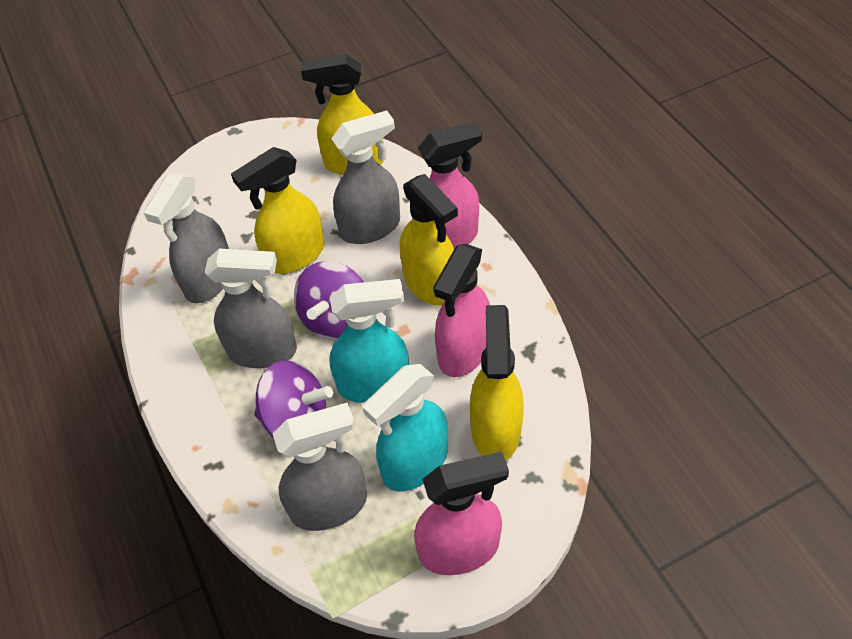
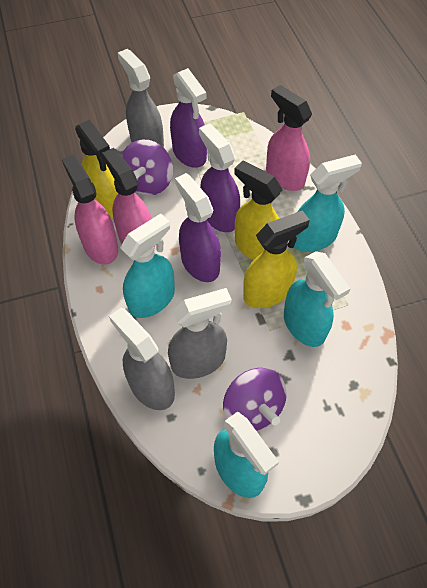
grey spray bottle: [144,173,229,303] [205,249,297,368] [273,403,367,531] [331,111,400,244] = 4 -> [109,308,175,410] [118,49,164,148] [168,288,232,379] = 3
purple spray bottle: none = 0 -> [170,68,207,168] [175,173,221,282] [199,123,240,232] = 3
turquoise spray bottle: [330,279,409,403] [362,364,448,491] = 2 -> [120,214,175,318] [214,412,279,498] [284,251,350,347] [294,154,362,252] = 4
yellow spray bottle: [231,147,324,274] [301,54,384,175] [400,174,458,306] [470,305,524,460] = 4 -> [75,119,118,218] [234,161,282,260] [243,210,310,308] = 3

